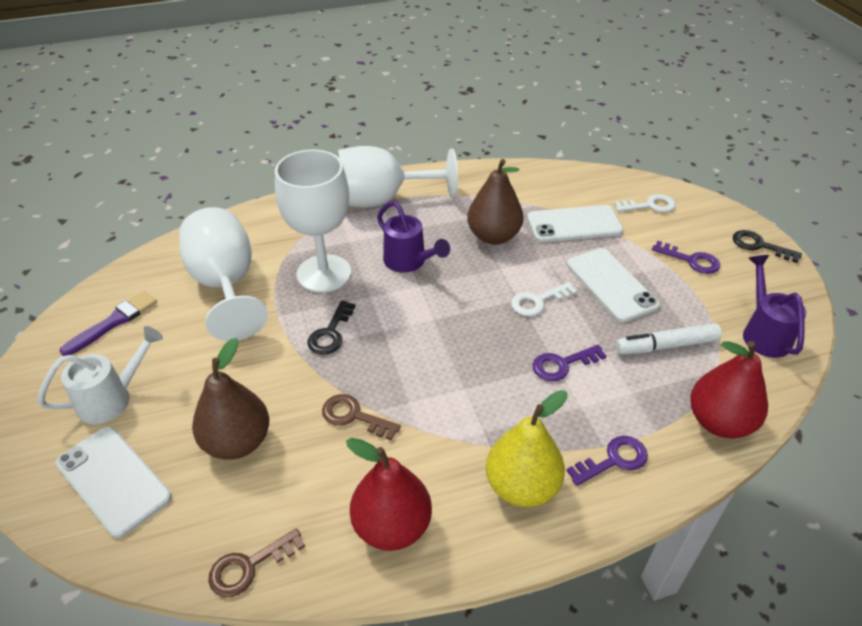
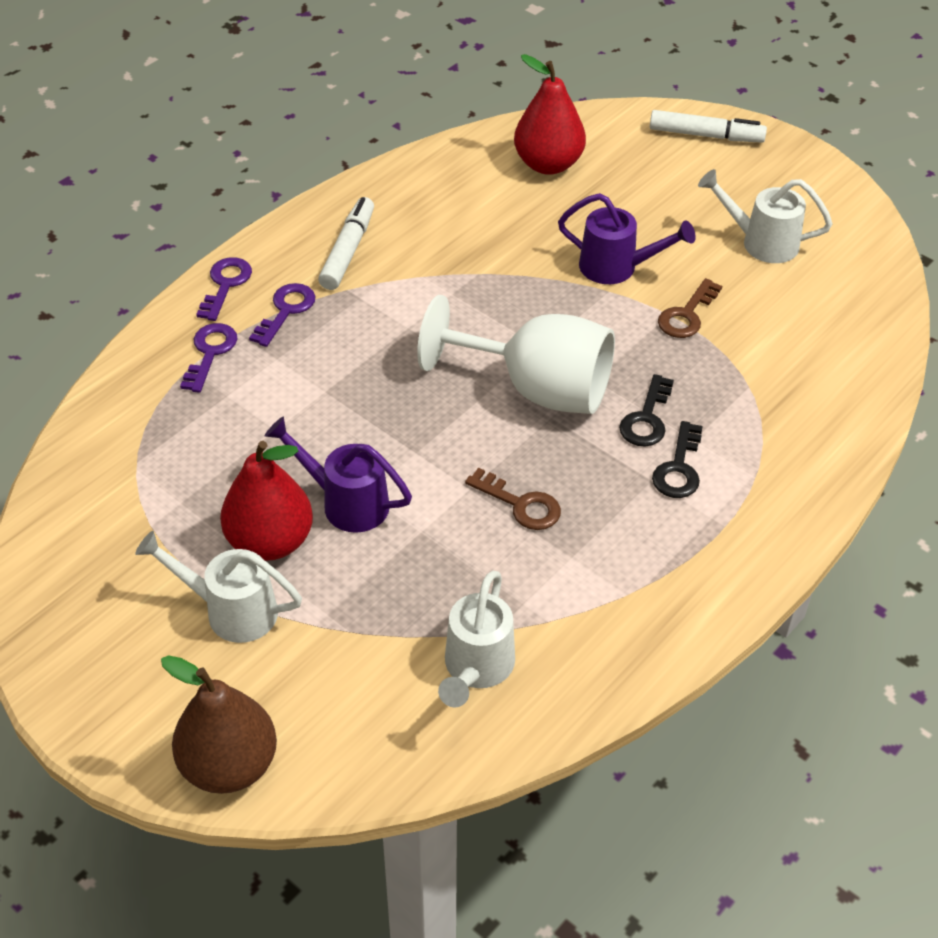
brown pear: [192,338,269,460] [467,159,523,245] = 2 -> [161,655,277,794] = 1
purple brush: [60,291,157,356] = 1 -> none = 0
white goblet: [179,207,268,341] [275,150,351,293] [338,146,458,207] = 3 -> [417,295,615,414] = 1
white key: [511,282,577,316] [614,194,676,212] = 2 -> none = 0
white marker: [615,323,722,355] = 1 -> [318,197,374,290] [650,110,767,143] = 2
white phone: [55,426,172,538] [527,205,623,242] [567,248,660,322] = 3 -> none = 0
white watering can: [38,326,163,424] = 1 -> [135,531,302,643] [438,571,515,707] [698,169,832,263] = 3
yellow pear: [486,390,567,507] = 1 -> none = 0

